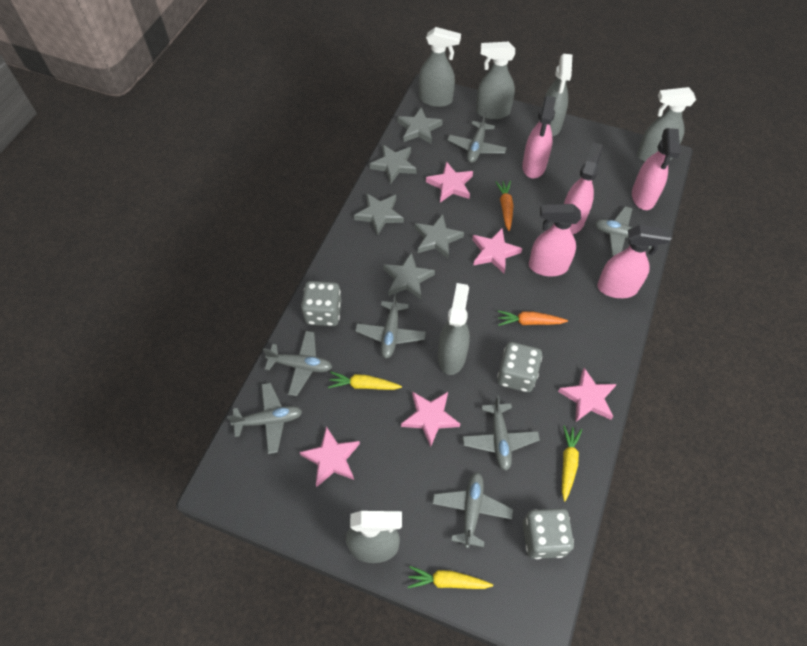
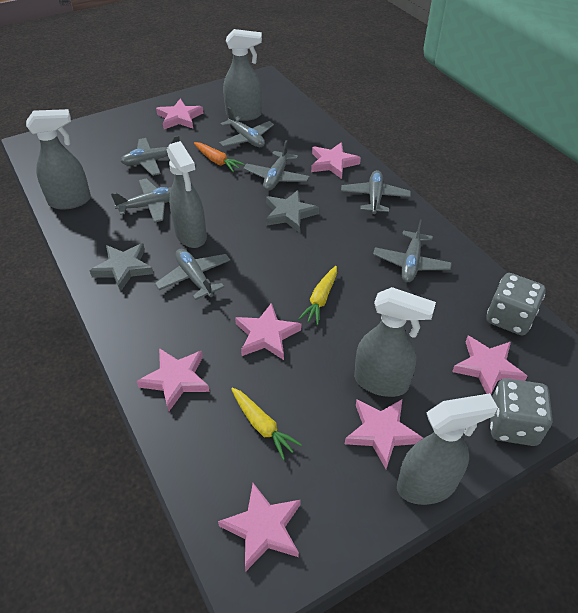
grey dice: [301,281,342,326] [497,342,542,392] [523,508,574,559] = 3 -> [486,273,546,335] [490,378,553,446] = 2
grey spray bottle: [346,511,402,563] [419,27,461,107] [438,283,470,375] [476,42,515,119] [539,54,572,137] [637,87,696,162] = 6 -> [26,109,91,210] [167,141,207,248] [223,29,262,121] [354,287,436,397] [397,393,498,505] = 5
grey star: [354,193,404,236] [369,144,417,184] [383,252,435,299] [397,107,443,144] [414,214,464,259] = 5 -> [90,243,154,292] [266,190,319,232] = 2
orange carrot: [495,181,514,231] [498,311,568,326] = 2 -> [194,142,245,172] = 1
pink spray bottle: [522,96,556,178] [529,204,581,276] [564,142,603,234] [597,225,672,298] [632,128,680,210] = 5 -> none = 0
pink star: [299,426,360,487] [401,392,460,447] [426,161,473,202] [472,228,522,273] [558,368,617,422] = 5 -> [137,348,210,411] [156,99,204,129] [218,483,301,571] [235,303,301,360] [311,142,361,179] [345,399,423,469] [452,336,528,394] = 7
yellow carrot: [328,372,402,390] [408,566,493,589] [562,425,582,502] = 3 -> [231,387,302,460] [298,266,337,325] = 2

